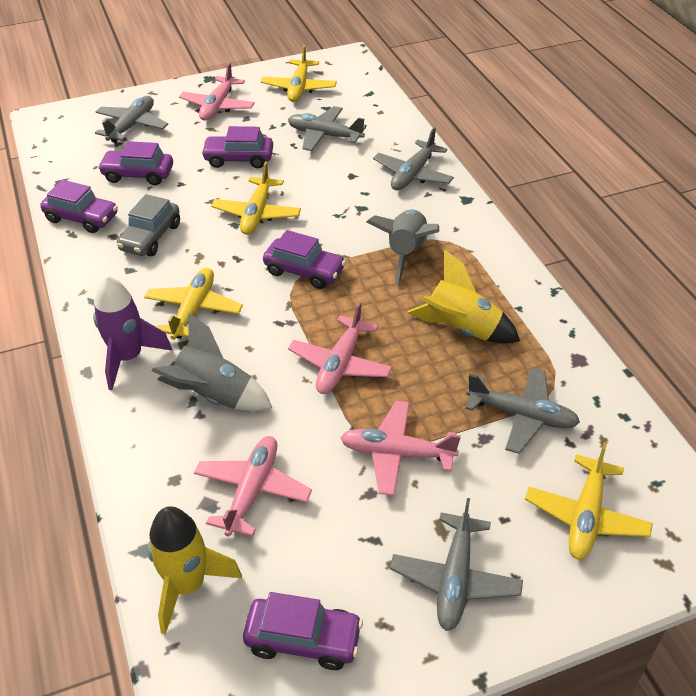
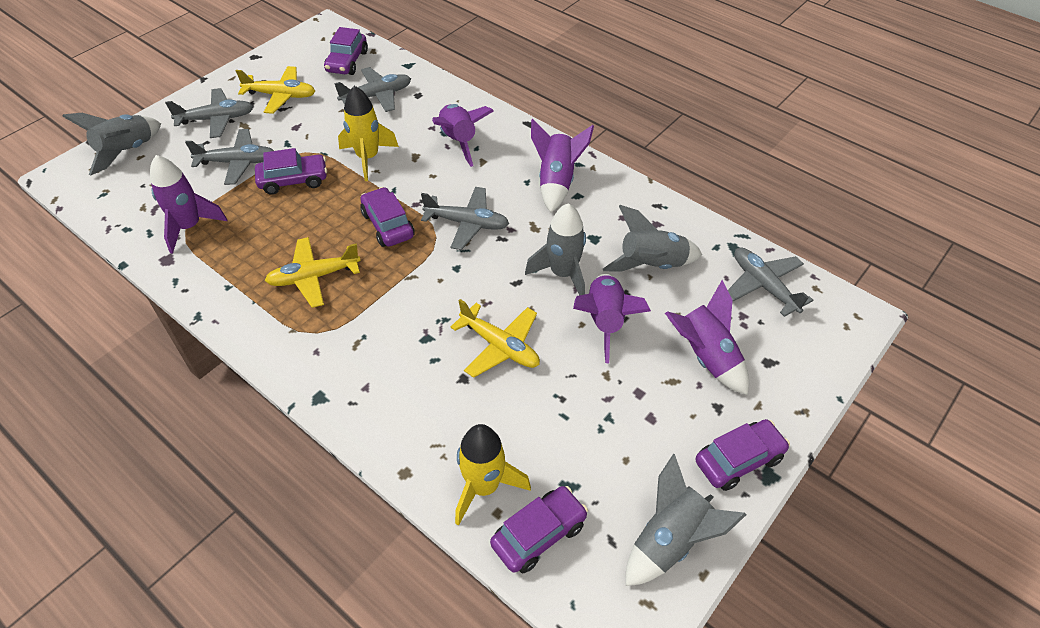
grey car: [116,194,180,256] = 1 -> none = 0
grey rocket: [152,313,272,411] [367,210,439,284] = 2 -> [62,113,161,175] [525,203,586,295] [603,205,702,272] [626,454,746,586] = 4
pink plane: [179,62,255,121] [194,436,312,537] [288,302,392,394] [340,401,461,496] = 4 -> none = 0
purple rocket: [93,275,172,390] = 1 -> [150,155,227,254] [432,104,494,167] [531,119,594,212] [573,274,651,363] [665,280,749,395] = 5
yellow plane: [144,268,243,340] [211,161,301,235] [261,45,337,102] [525,442,653,559] = 4 -> [236,66,315,114] [265,237,361,308] [450,299,540,378] = 3

